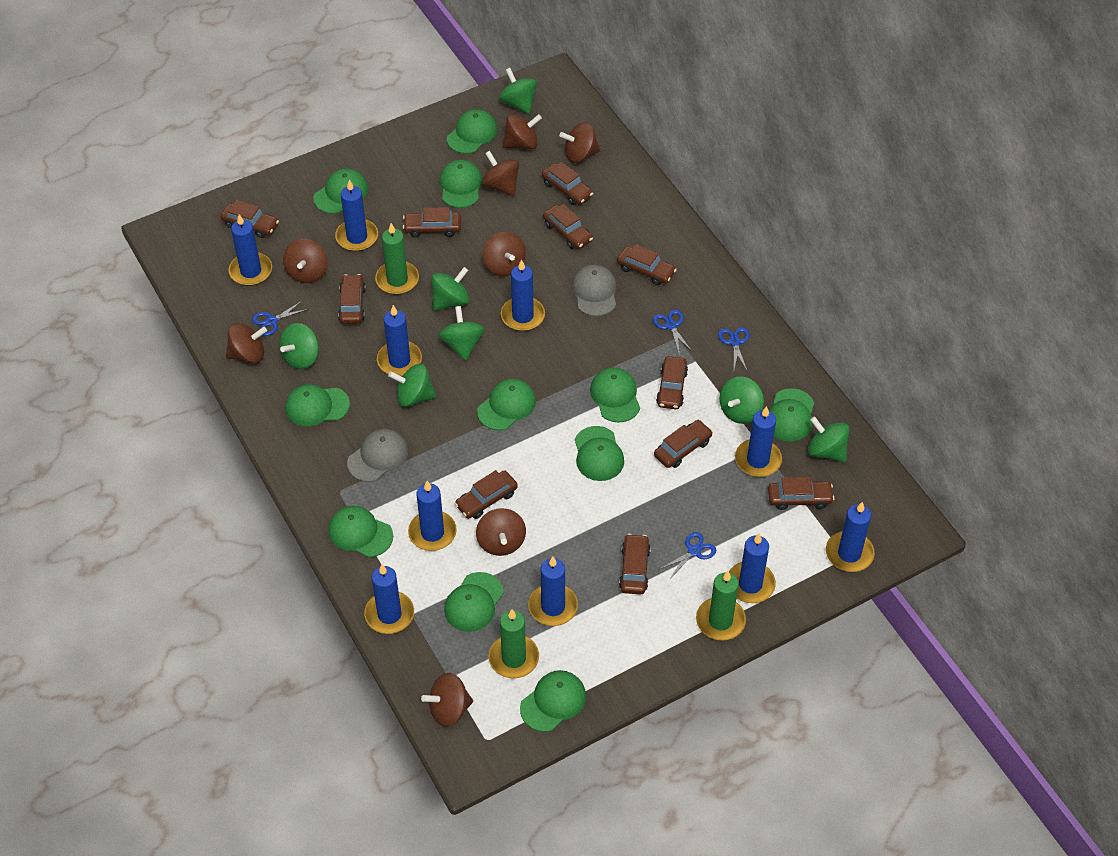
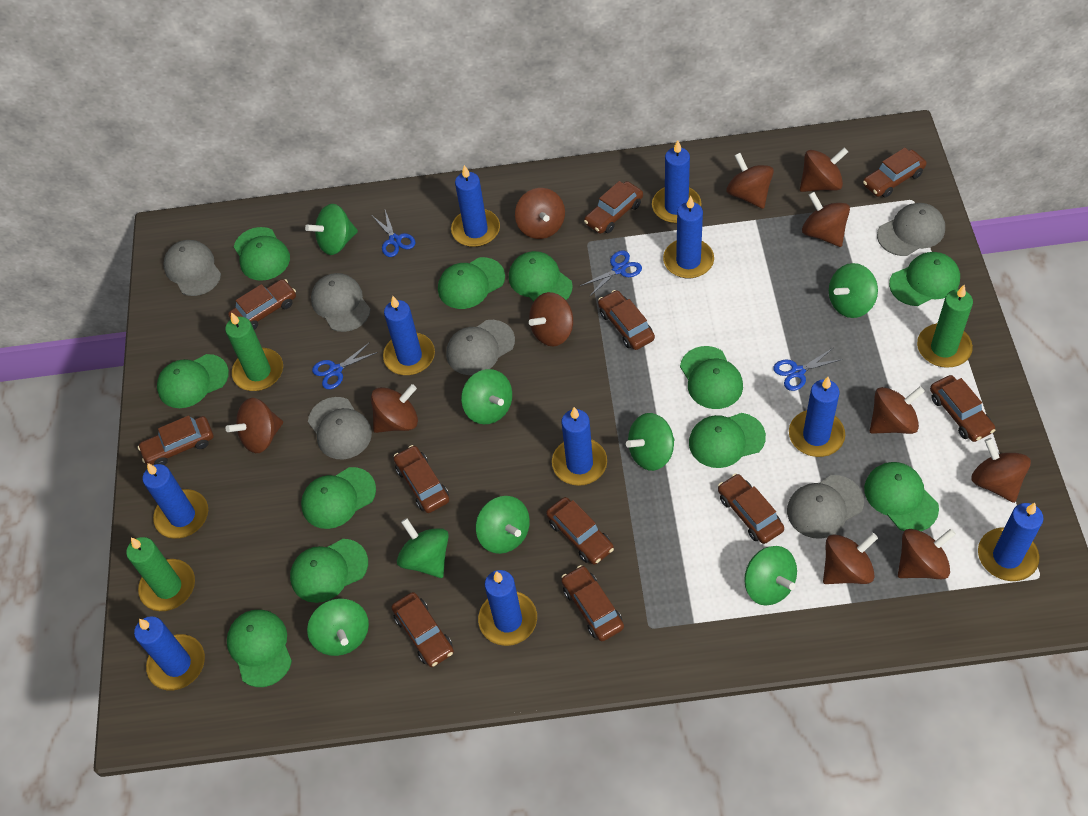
brown spinning top: [226,323,267,363] [283,239,328,283] [421,673,473,727] [476,508,526,556] [482,151,520,196] [483,232,526,276] [503,114,542,149] [559,122,600,163] = 8 -> [225,398,283,453] [371,384,418,433] [515,188,565,239] [529,292,573,346] [726,153,774,209] [800,147,848,192] [802,192,850,247] [823,533,878,584] [870,386,925,434] [898,528,956,579] [971,438,1031,503] = 11
green spinning top: [280,323,319,369] [388,364,436,407] [431,267,470,311] [439,306,485,361] [499,68,537,114] [719,376,764,424] [808,416,849,462] = 7 -> [305,204,358,255] [307,598,369,656] [397,518,449,578] [461,369,512,424] [476,496,530,554] [626,413,675,471] [744,546,797,605] [829,263,878,318] = 8
grey cap: [347,429,408,482] [572,265,616,316] = 2 -> [164,240,221,296] [308,397,372,459] [311,273,371,332] [446,320,515,375] [787,475,864,539] [877,203,945,256] = 6

